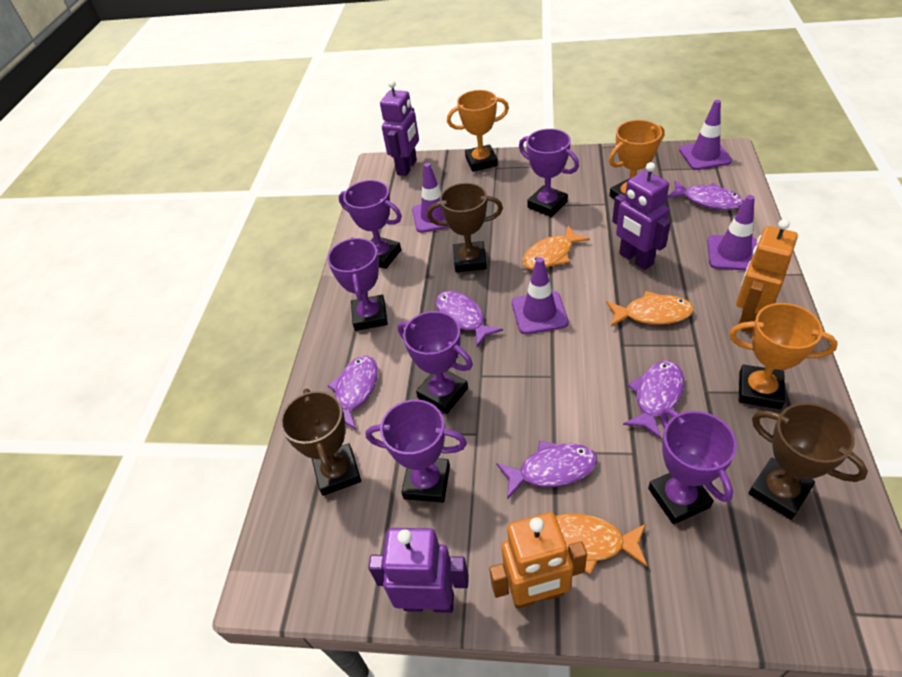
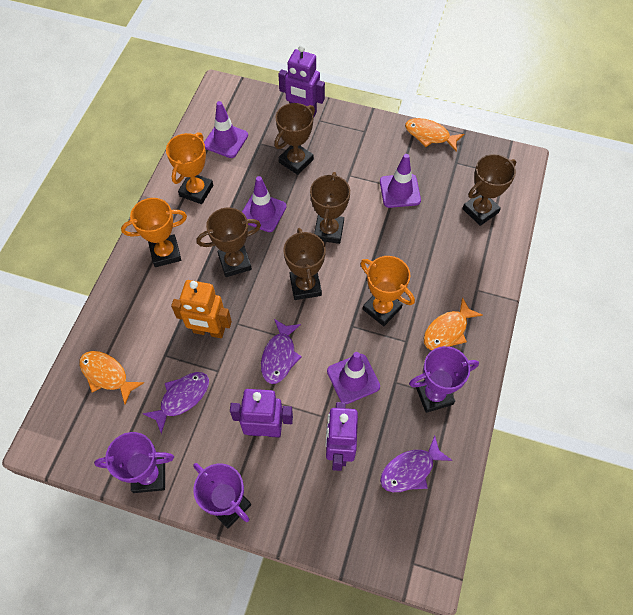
brown trophy: [280,389,361,496] [427,183,503,272] [748,403,868,520] = 3 -> [196,208,261,277] [274,103,315,175] [283,228,326,300] [310,172,350,244] [462,154,516,226] = 5
orange robot: [489,512,587,609] [736,219,798,333] = 2 -> [171,280,232,338] = 1
purple fish: [328,356,378,429] [436,291,503,347] [496,441,598,499] [623,361,684,439] [667,180,744,210] = 5 -> [143,372,209,434] [261,319,302,384] [380,436,452,492] = 3
purple trophy: [327,237,388,331] [339,180,402,269] [365,399,467,503] [398,311,473,414] [519,129,579,217] [648,408,737,524] = 6 -> [94,432,174,493] [193,463,251,528] [409,346,479,413] = 3

